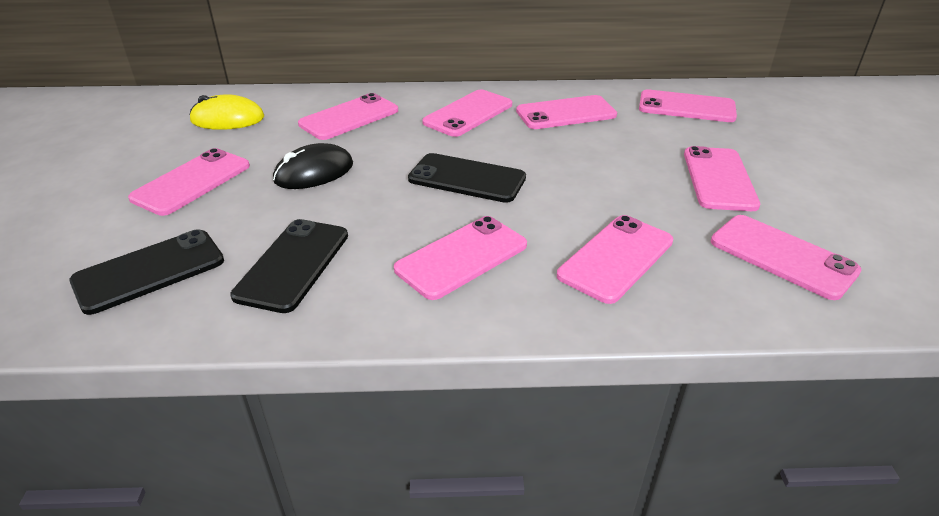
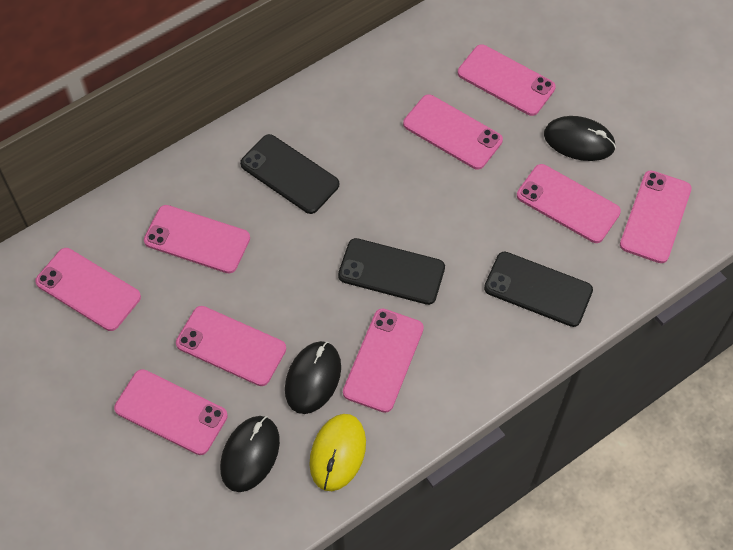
black mouse: [273,143,353,189] = 1 -> [220,416,280,492] [285,341,341,414] [544,116,616,161] = 3

